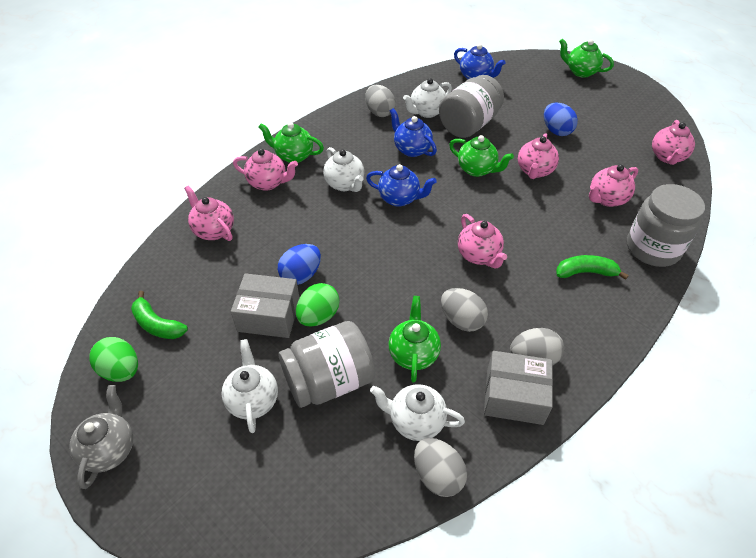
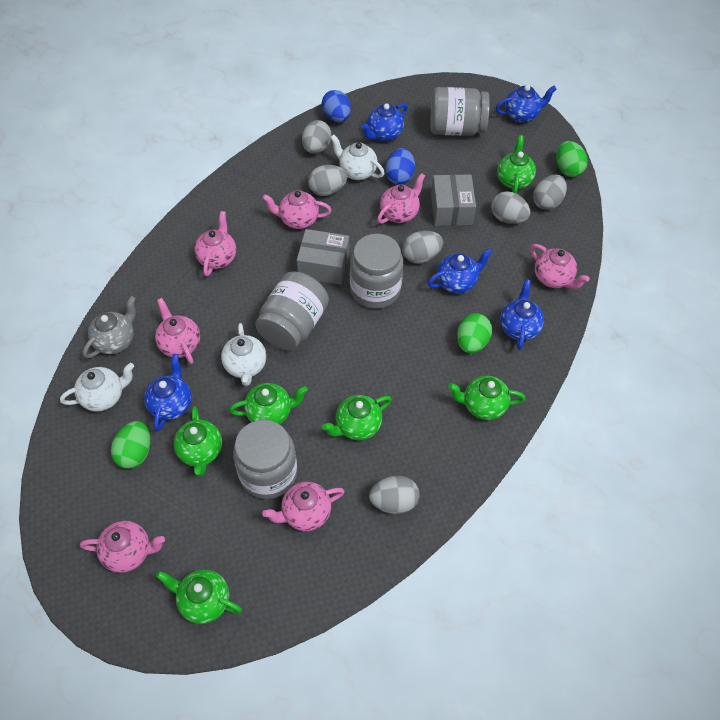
blue teapot: [366,164,437,207] [390,108,437,157] [454,44,506,79] = 3 -> [144,354,192,431] [361,103,408,141] [428,248,493,294] [496,85,557,123] [500,279,544,350] = 5
green banana: [131,291,188,339] [556,255,629,280] = 2 -> none = 0
green egg: [89,337,138,382] [296,283,339,327] = 2 -> [111,421,151,469] [457,313,492,353] [556,141,588,177] = 3
green teapot: [258,122,324,163] [388,296,441,382] [449,135,514,177] [559,39,614,78] = 4 -> [156,569,242,624] [174,406,222,476] [229,383,307,424] [322,395,392,440] [448,376,525,420] [497,135,536,193] = 6
grey egg: [365,85,396,117] [414,438,467,497] [441,288,488,332] [510,328,564,366] = 4 -> [302,120,332,154] [308,165,347,196] [369,475,420,514] [402,231,443,264] [491,191,530,224] [533,175,567,210] = 6
grey jar: [278,321,375,408] [439,75,504,138] [627,184,705,267] = 3 -> [233,420,297,499] [255,272,329,350] [350,234,403,309] [430,87,490,136] = 4
pink teapot: [184,185,234,241] [233,149,298,191] [458,214,507,268] [518,133,559,179] [589,165,638,207] [652,120,695,165] = 6 -> [80,521,165,573] [155,298,200,364] [194,211,236,276] [262,190,331,229] [262,481,345,531] [377,173,425,224] [530,244,590,289] = 7
white teapot: [221,339,278,433] [323,147,364,192] [370,384,465,441] [403,78,452,118] = 4 -> [60,363,134,412] [221,323,266,386] [330,135,385,180] = 3

